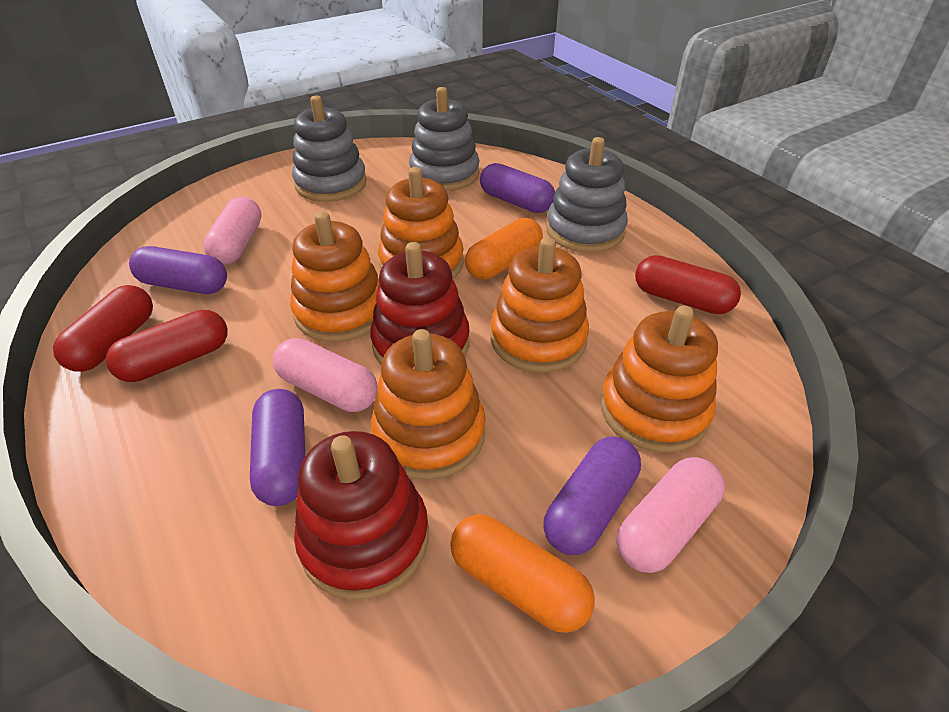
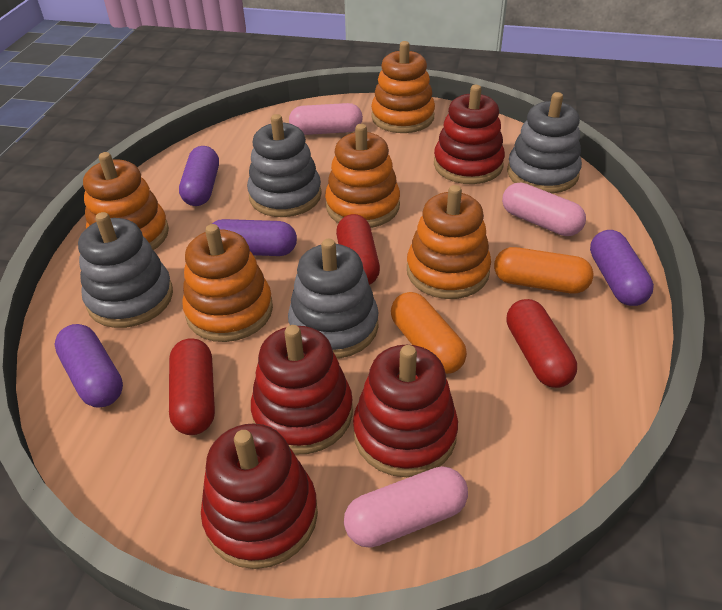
grey stacking toy: [292,96,367,202] [409,87,480,191] [546,137,628,253] = 3 -> [78,212,173,328] [247,114,322,217] [288,239,379,359] [507,92,582,193] = 4
red stacking toy: [294,431,429,600] [370,242,470,365] = 2 -> [201,423,318,569] [251,325,353,454] [353,345,458,477] [434,85,505,184] = 4

